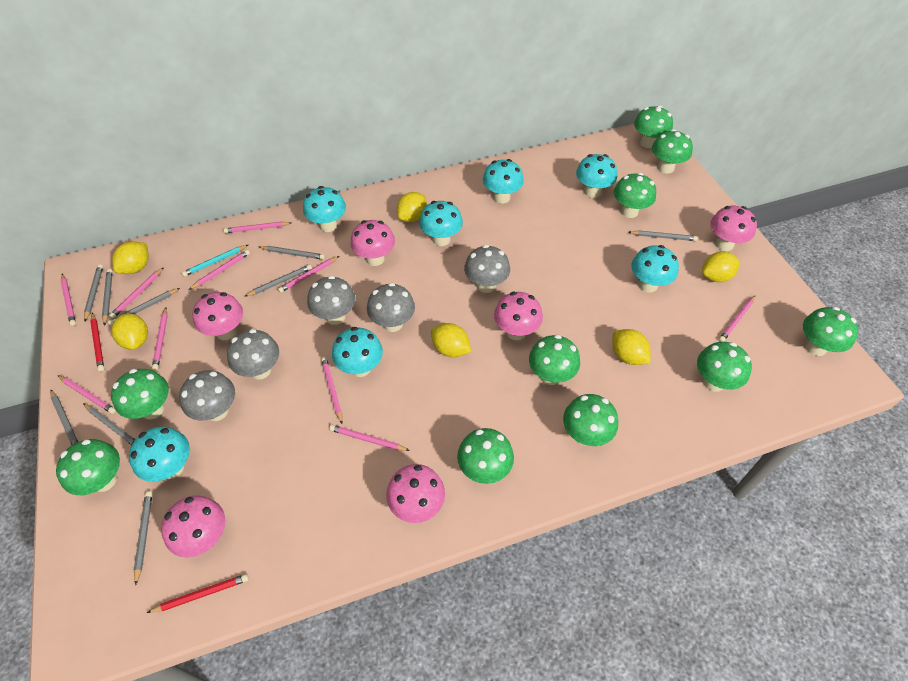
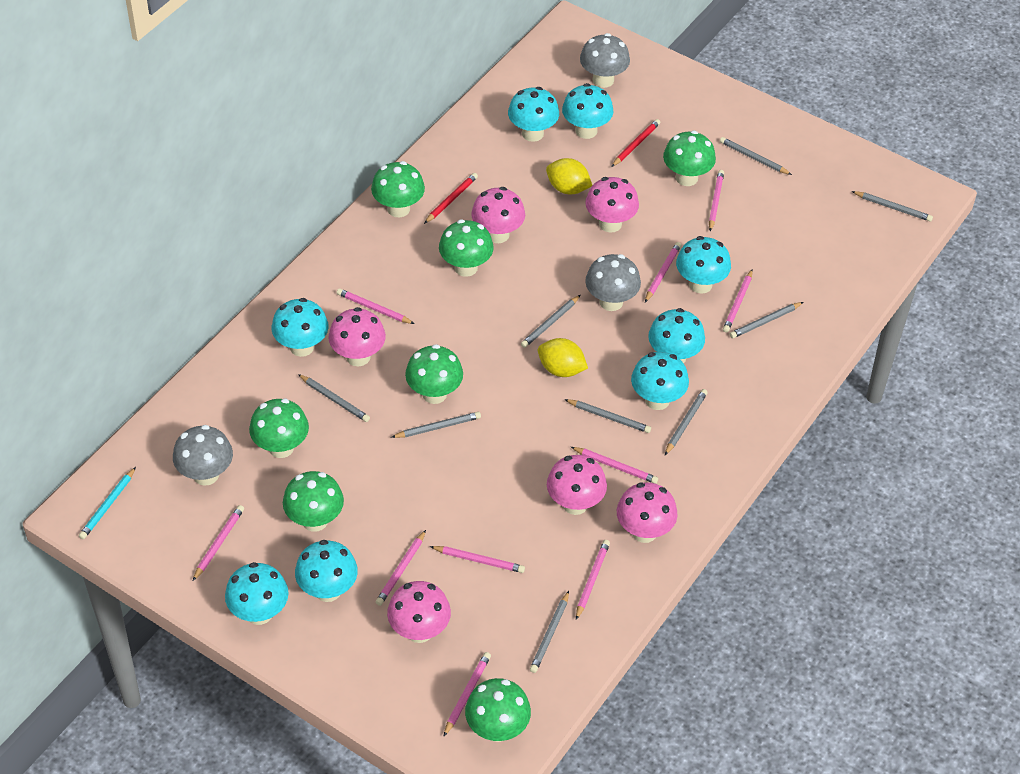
green mushroom: [56,439,120,495] [111,369,169,419] [457,428,514,484] [529,335,580,385] [563,394,618,446] [614,173,656,218] [634,105,673,148] [652,129,693,174] [697,342,752,392] [803,307,858,356] = 10 -> [249,399,309,458] [283,471,344,532] [371,161,425,217] [405,344,463,404] [439,219,494,277] [465,678,531,742] [663,131,716,186] = 7
grey mushroom: [179,370,235,421] [227,329,279,380] [307,276,355,325] [367,283,415,332] [464,245,510,293] = 5 -> [173,425,233,486] [580,33,630,88] [585,254,641,311] = 3
turquoise mushroom: [129,426,190,482] [303,186,346,232] [332,327,383,377] [419,201,463,246] [483,159,524,204] [576,154,617,198] [631,245,679,293] = 7 -> [225,562,289,625] [272,298,328,357] [295,540,358,602] [508,87,559,142] [562,83,613,139] [631,352,689,410] [648,308,705,363] [676,236,731,294] = 8
yellow lemon: [111,313,148,350] [112,242,149,274] [397,192,427,222] [431,323,471,357] [612,329,651,365] [702,251,739,282] = 6 -> [538,338,588,377] [546,158,592,194] = 2

